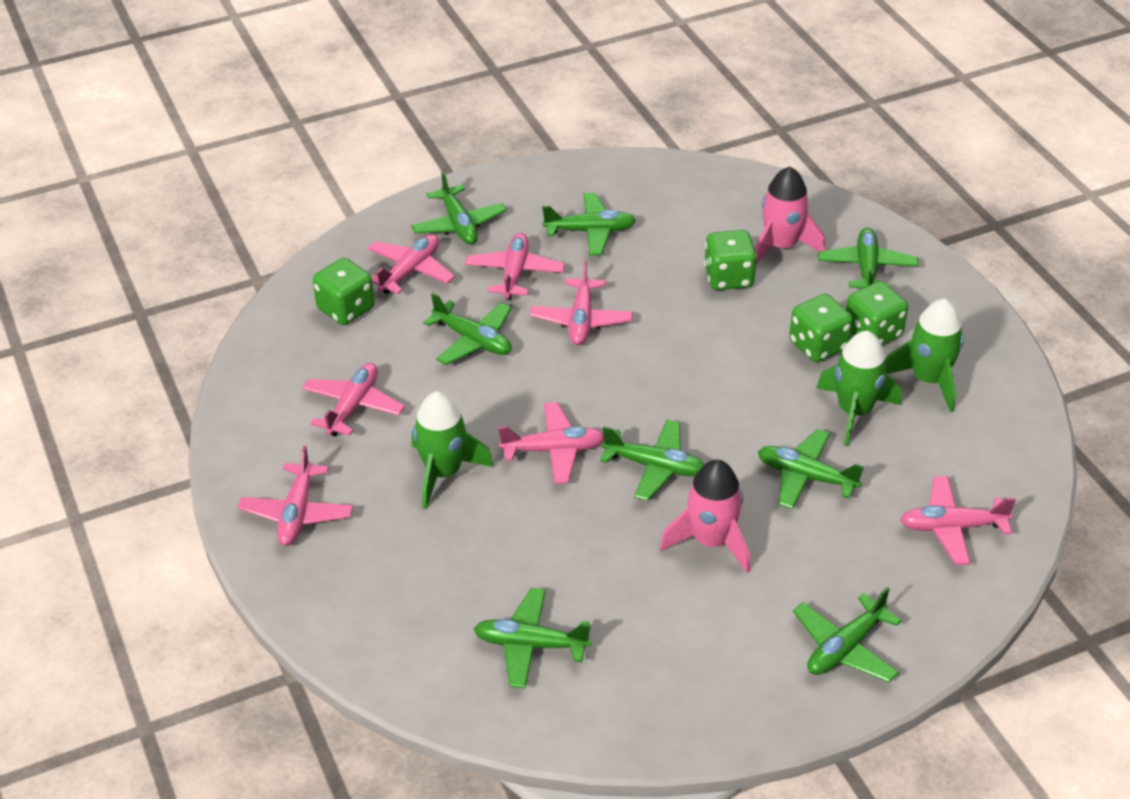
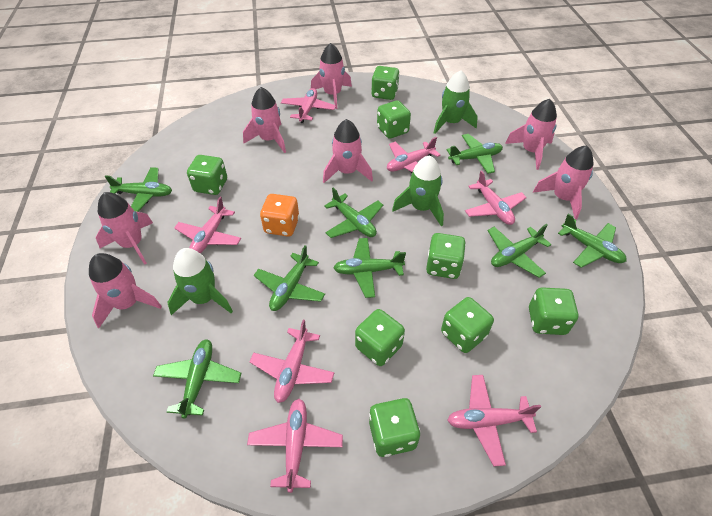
green dice: [313,258,375,325] [704,230,757,290] [789,294,853,362] [846,281,908,345] = 4 -> [187,155,227,195] [355,309,405,366] [369,398,420,457] [371,66,400,100] [377,100,411,139] [426,233,466,279] [441,297,494,353] [529,287,578,335] = 8
orange dice: none = 0 -> [260,194,299,237] = 1
pink rocket: [660,460,750,573] [755,167,825,265] = 2 -> [89,253,162,328] [96,192,153,265] [243,87,286,153] [311,43,352,109] [323,119,373,183] [505,99,557,170] [533,145,594,220] = 7

